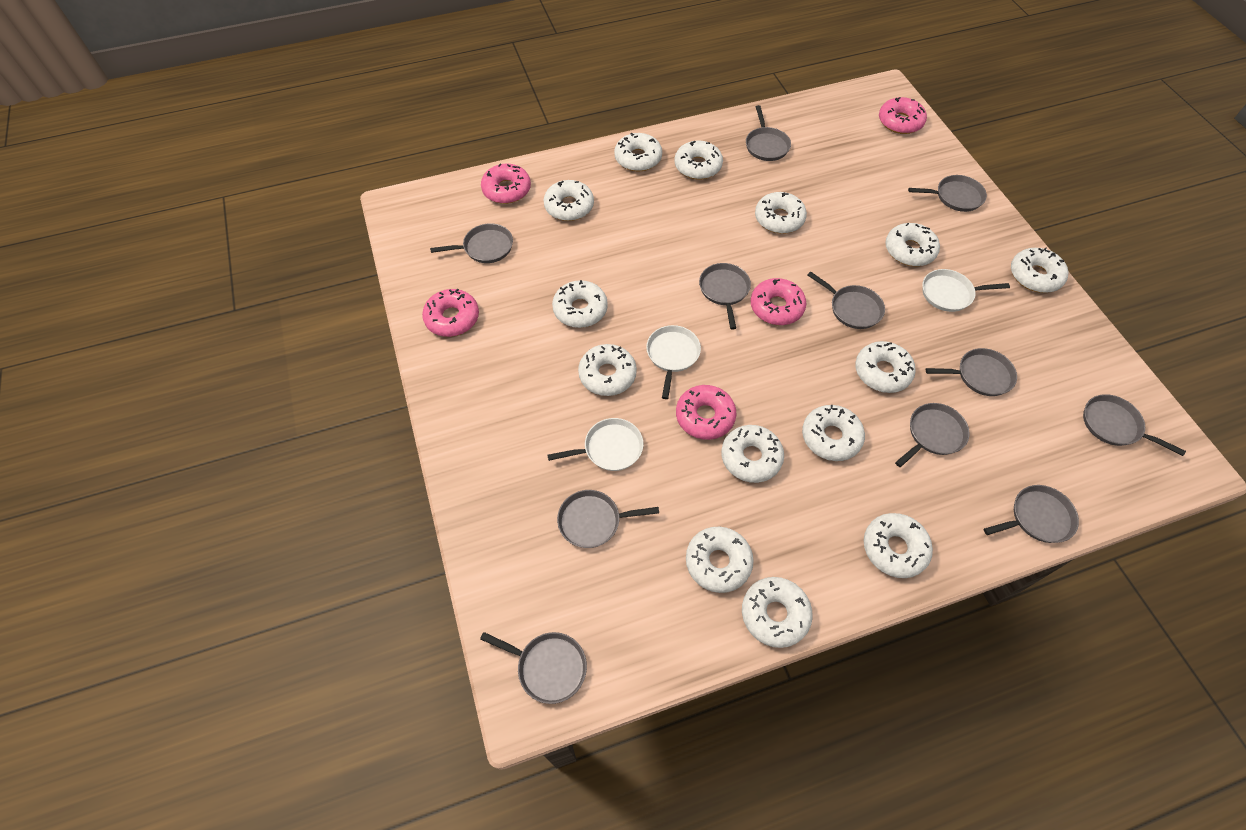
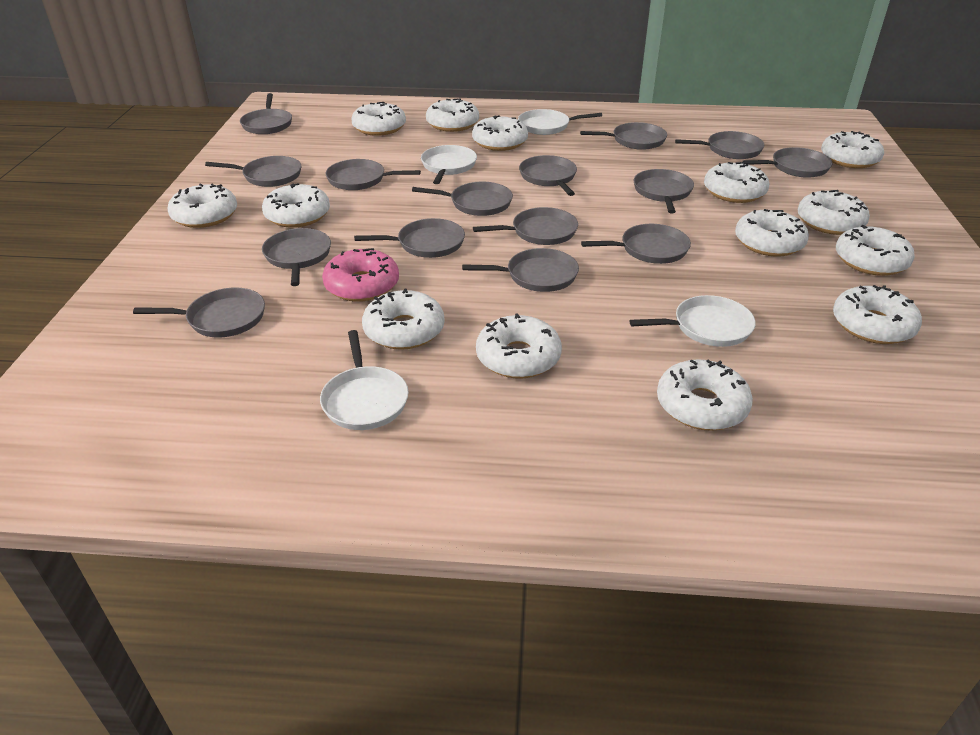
grey pan: [430,223,513,263] [480,632,587,704] [557,490,659,548] [699,263,751,330] [746,105,791,161] [807,271,885,329] [895,403,970,467] [908,175,987,212] [926,348,1017,396] [984,485,1079,543] [1083,394,1186,456] = 11 -> [133,288,265,337] [205,156,301,187] [240,93,292,134] [262,228,331,286] [326,159,421,190] [354,218,465,258] [412,182,513,216] [462,248,579,292] [473,207,578,245] [519,155,577,196] [580,122,667,150] [581,224,691,264] [634,169,694,214] [675,131,764,159] [742,147,832,178] = 15
pink donut: [422,288,479,337] [481,164,531,204] [676,385,736,440] [750,278,806,325] [879,97,927,134] = 5 -> [322,248,399,302] = 1
white pan: [547,418,643,471] [646,325,701,399] [922,269,1010,312] = 3 -> [320,330,409,430] [421,145,477,184] [518,109,602,135] [630,295,756,347] = 4

